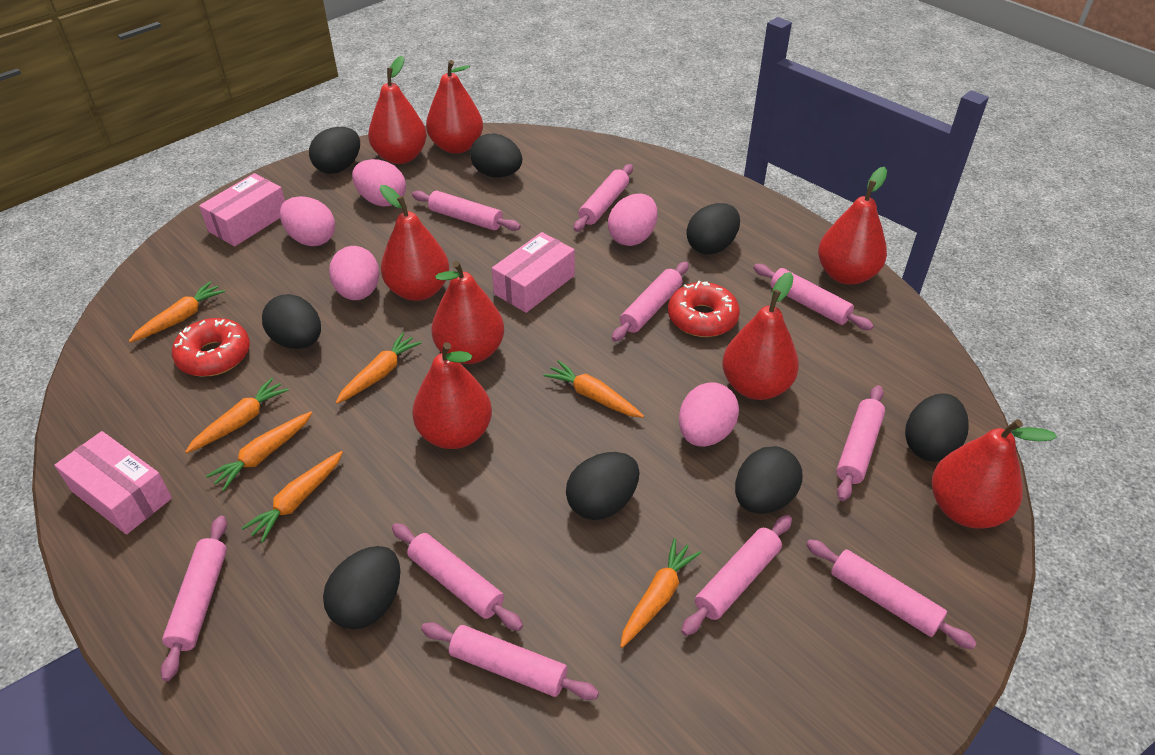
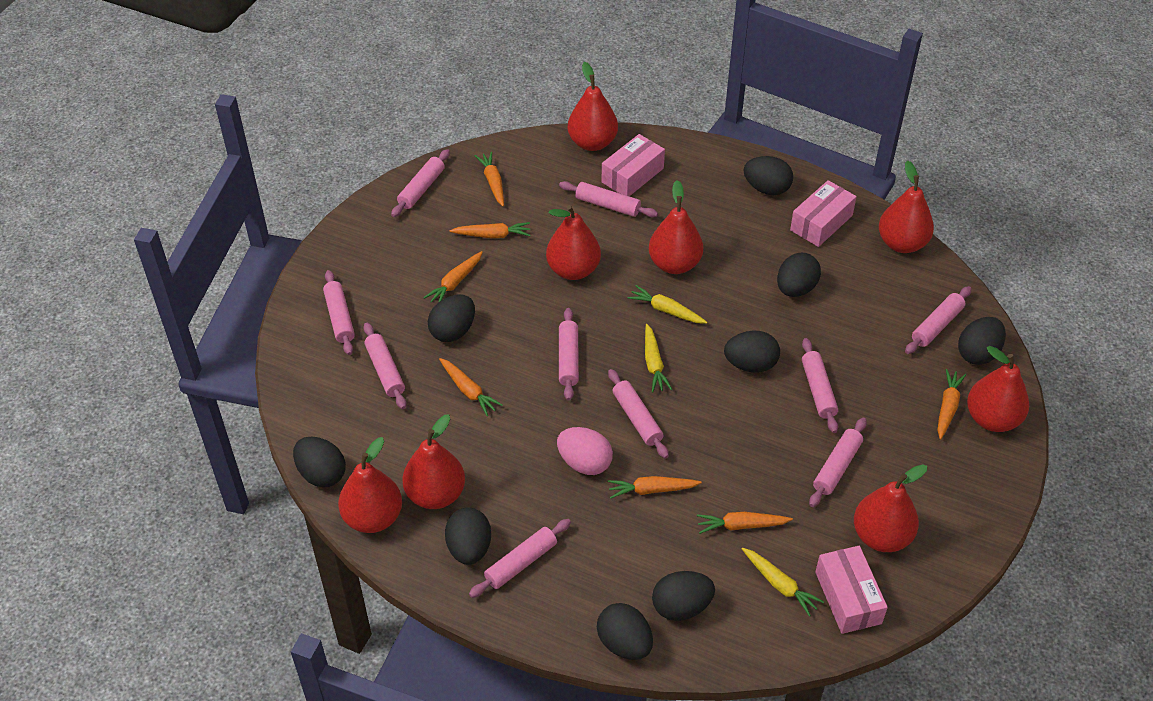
black egg: [262,294,321,349] [309,127,360,174] [323,546,400,630] [470,133,522,178] [566,452,639,520] [687,203,740,255] [735,446,802,514] [905,393,969,462] = 8 -> [293,436,346,487] [428,295,475,342] [445,507,491,565] [597,603,653,660] [652,571,715,621] [724,331,780,373] [744,156,793,195] [777,253,821,297] [958,317,1006,365] = 9
pink egg: [280,196,335,246] [329,246,379,300] [352,159,406,207] [608,193,658,246] [679,382,739,447] = 5 -> [557,427,613,475] = 1
red donut: [172,318,250,377] [668,281,740,337] = 2 -> none = 0
yellow carrot: none = 0 -> [627,285,707,324] [645,324,672,392] [742,548,824,617] = 3

